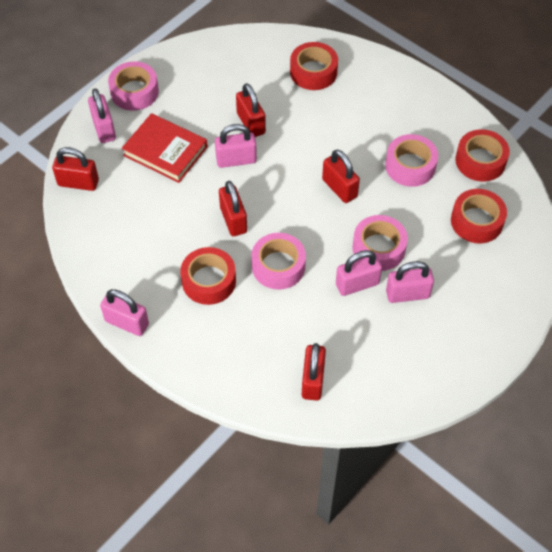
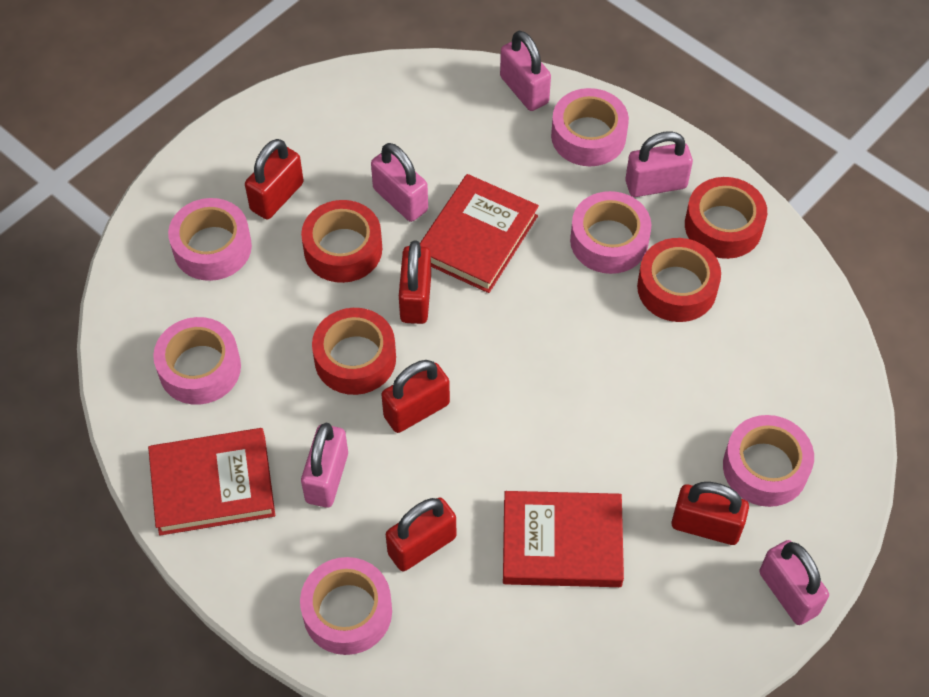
pink tape: [108,61,159,111] [251,233,306,290] [352,215,408,271] [385,134,438,187] = 4 -> [153,317,241,405] [168,198,252,281] [300,557,392,655] [551,88,629,166] [570,191,651,274] [723,415,814,507] = 6
red book: [122,113,208,183] = 1 -> [148,428,275,536] [420,174,539,293] [503,491,624,587] = 3

